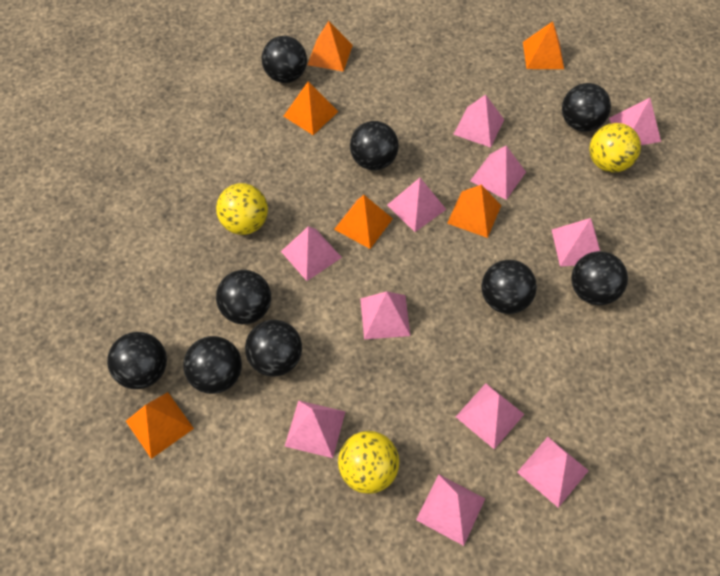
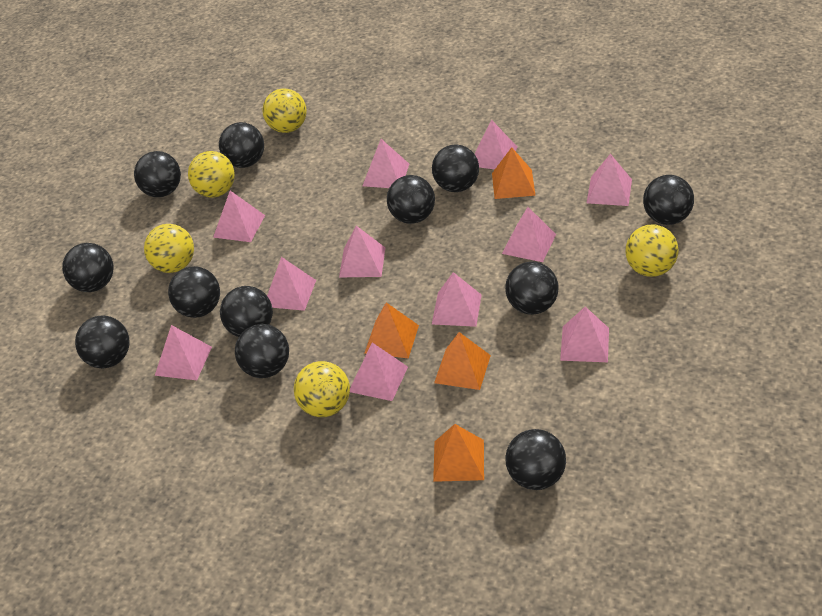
black ball: [107,332,167,389] [183,336,242,394] [216,270,271,324] [245,320,302,377] [262,36,307,83] [350,121,399,170] [481,260,537,314] [562,83,611,132] [571,251,628,305] = 9 -> [62,243,114,292] [75,315,130,368] [134,151,181,197] [168,266,220,318] [219,122,264,168] [220,286,273,337] [235,324,289,378] [387,175,435,224] [432,144,479,192] [505,262,559,315] [505,429,566,490] [643,175,694,225] = 12
orange pyramid: [126,392,194,459] [283,81,338,135] [307,21,353,72] [334,195,393,249] [447,185,501,238] [523,21,564,69] = 6 -> [365,302,419,358] [433,424,484,482] [434,332,491,390] [492,147,536,199] = 4
yellow ball: [216,183,268,235] [338,431,399,494] [590,123,641,173] = 3 -> [144,224,194,273] [188,151,235,198] [263,89,307,133] [294,361,350,417] [625,225,679,277] = 5

